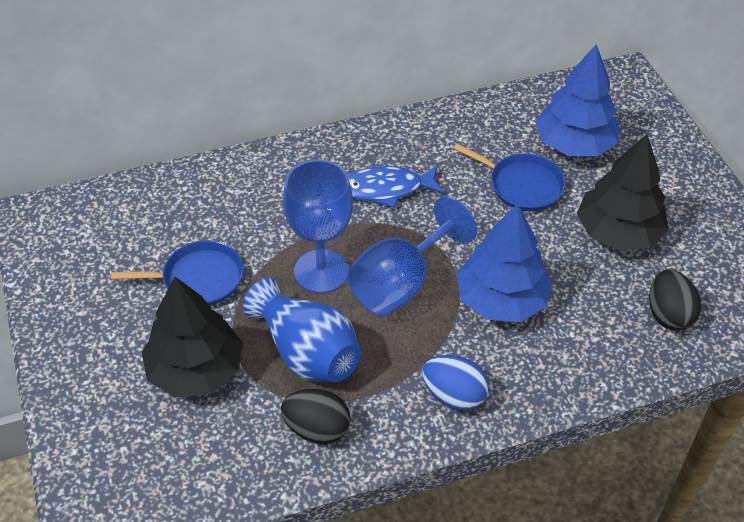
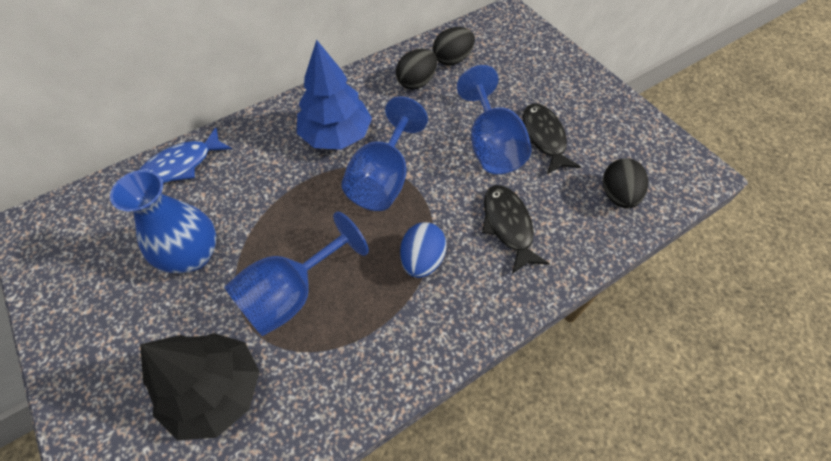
black egg: [281,389,351,444] [649,270,701,331] = 2 -> [396,49,437,90] [433,27,475,65] [603,158,648,209] = 3
black fish: none = 0 -> [482,185,550,274] [523,103,581,174] = 2
black tree: [142,277,243,397] [577,134,669,251] = 2 -> [140,333,260,440] = 1
blue goblet: [283,160,353,293] [347,196,477,316] = 2 -> [224,211,369,336] [341,96,428,211] [457,65,532,174] = 3
blue pan: [111,240,243,305] [453,143,566,211] = 2 -> none = 0
blue tree: [457,204,552,322] [535,44,619,156] = 2 -> [297,40,372,150] = 1

